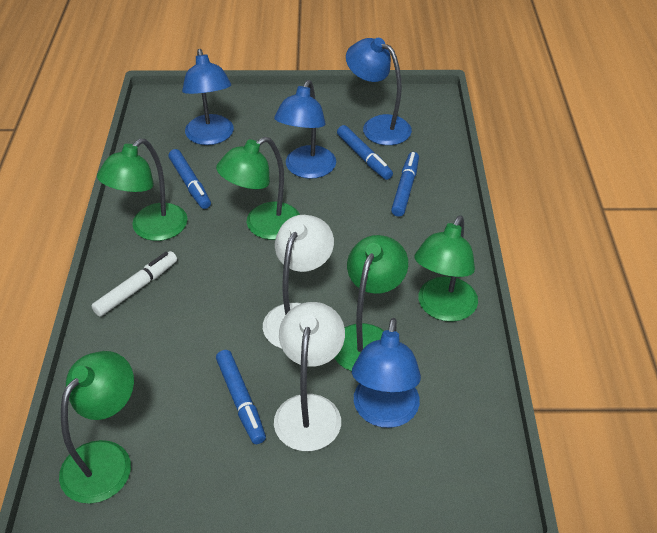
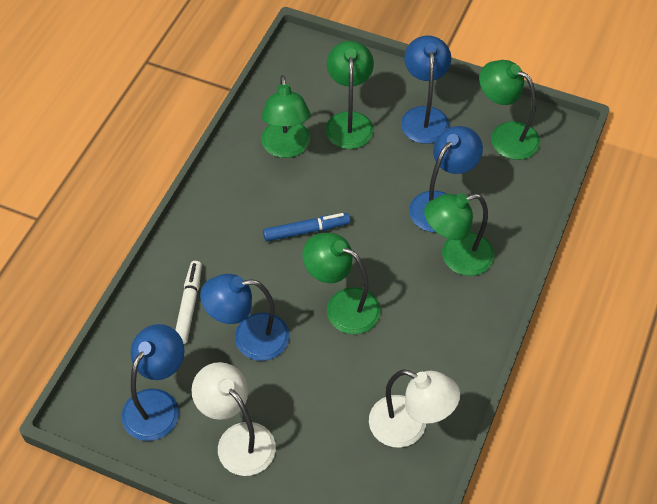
blue marker: [169,149,211,209] [216,350,266,444] [337,125,393,180] [391,152,419,217] = 4 -> [263,213,350,242] = 1

